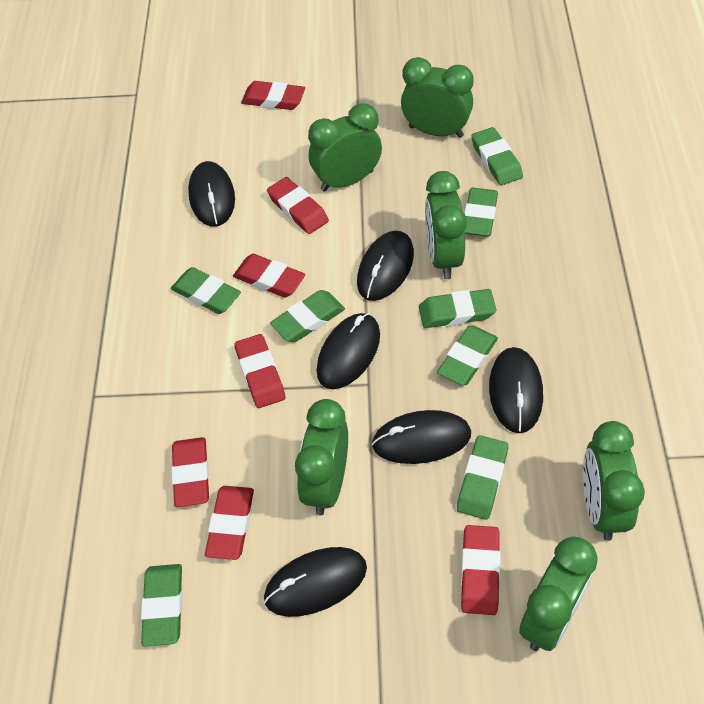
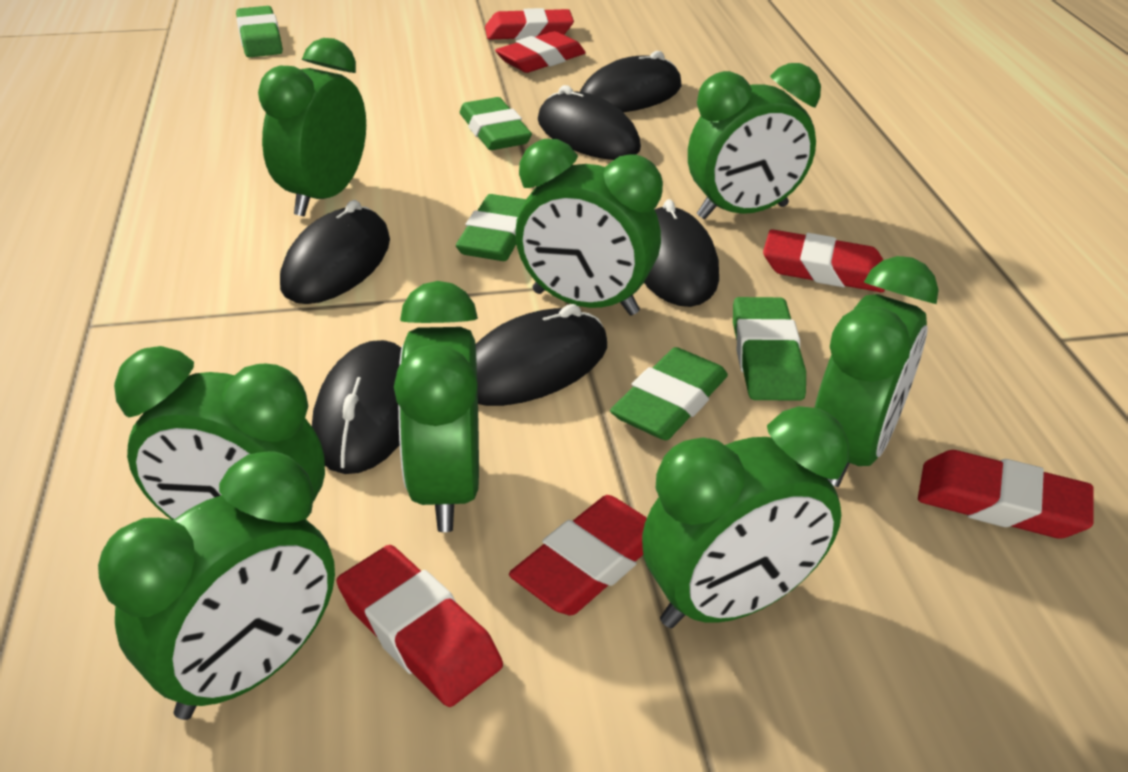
green clock: [295,399,348,515] [308,103,382,192] [401,57,474,138] [425,171,467,279] [519,537,598,651] [583,421,645,541] = 6 -> [98,451,335,720] [114,346,325,520] [258,38,366,217] [394,281,479,532] [516,139,663,316] [642,406,849,628] [688,63,821,219] [814,256,939,487] = 8
green eraser: [141,564,183,647] [171,267,241,314] [270,290,345,342] [419,289,497,328] [437,325,498,386] [457,435,509,520] [464,188,498,237] [471,127,523,185] = 8 -> [236,6,283,57] [456,194,526,261] [460,97,532,150] [610,347,728,440] [733,297,806,401] = 5
red eraser: [171,437,209,507] [205,486,254,560] [233,254,305,298] [234,334,285,408] [241,81,305,110] [267,177,329,234] [461,525,500,615] = 7 -> [336,545,503,707] [485,8,574,40] [495,31,586,73] [509,495,647,615] [763,229,885,292] [918,450,1094,539] = 6

